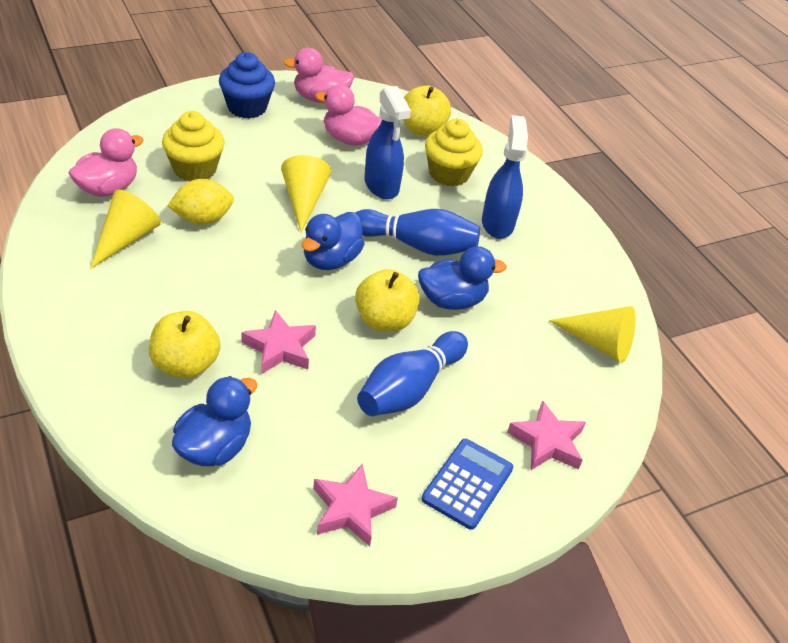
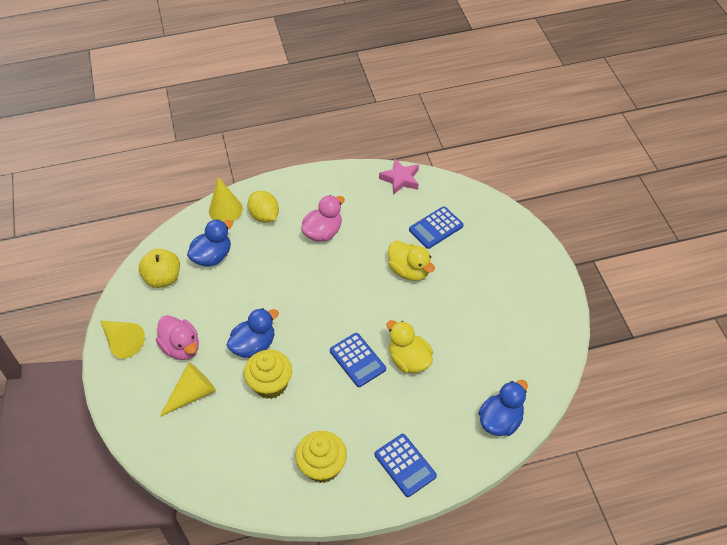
blue bowling pin: [355,209,480,256] [357,331,468,416] = 2 -> none = 0
blue calculator: [421,439,513,530] = 1 -> [330,333,386,387] [375,434,437,497] [409,206,464,249] = 3
blue cupcake: [219,52,275,119] = 1 -> none = 0
blue spray bottle: [364,86,411,199] [482,115,528,239] = 2 -> none = 0
pink duck: [69,128,144,197] [284,48,354,103] [315,84,382,146] = 3 -> [156,315,199,360] [301,195,345,242] = 2
pink star: [241,310,316,374] [313,463,398,546] [507,400,586,470] = 3 -> [379,159,419,195] = 1
yellow apple: [149,311,220,379] [355,269,420,332] [403,85,451,136] = 3 -> [139,249,180,288] = 1
yellow duck: none = 0 -> [386,320,433,373] [388,240,435,281] = 2

